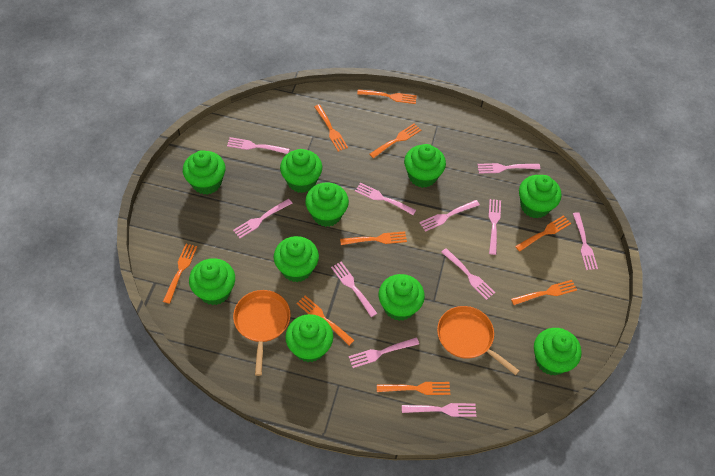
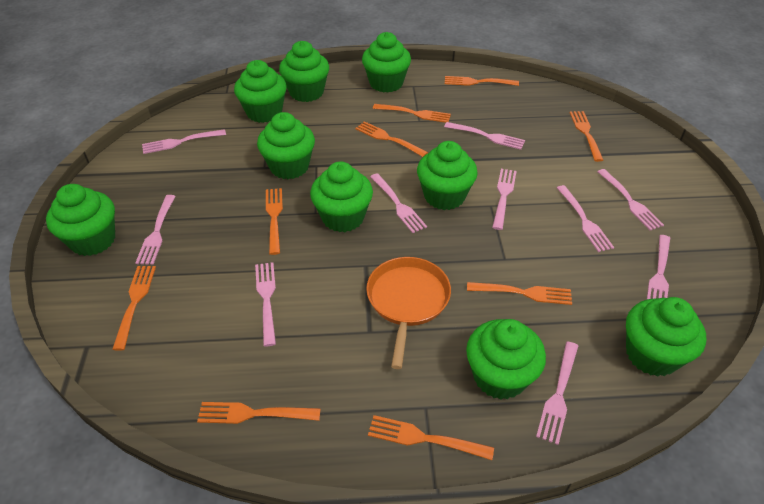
green cupcake: [183,150,225,195] [189,258,235,305] [274,236,319,282] [280,149,322,193] [285,314,333,362] [305,182,349,227] [379,274,425,321] [404,144,446,188] [519,175,561,219] [534,328,582,375] = 10 -> [46,184,115,256] [234,60,287,123] [257,112,315,179] [279,41,329,102] [310,161,373,232] [362,32,411,93] [417,141,478,210] [466,319,546,400] [626,297,706,377] = 9
orange pan: [233,290,291,376] [437,306,519,375] = 2 -> [366,257,451,369] = 1
pink fork: [227,137,290,154] [233,199,292,238] [331,262,377,317] [349,338,419,368] [355,183,416,215] [402,403,476,417] [419,200,480,232] [441,248,495,300] [477,163,540,174] [488,199,501,255] [573,212,598,270] = 11 -> [135,195,175,265] [142,129,226,154] [255,262,276,346] [370,173,427,233] [444,122,525,150] [492,169,517,230] [536,341,578,445] [557,185,614,252] [597,169,664,230] [647,235,670,299] = 10

